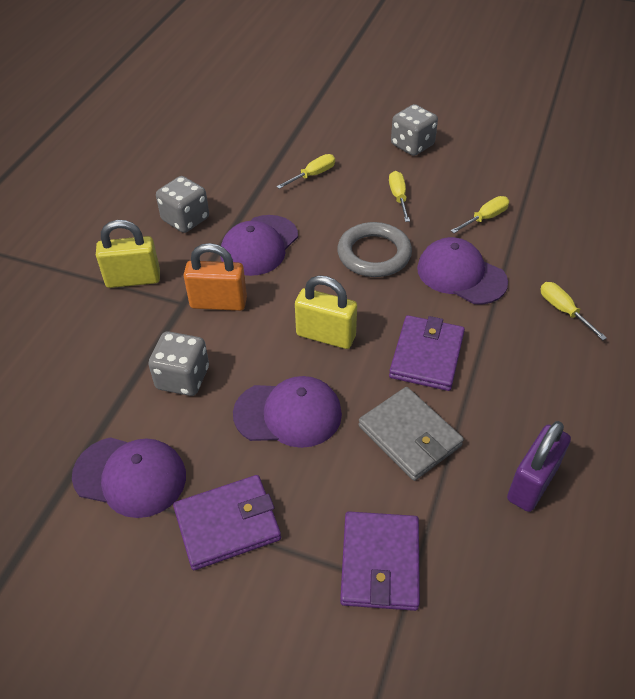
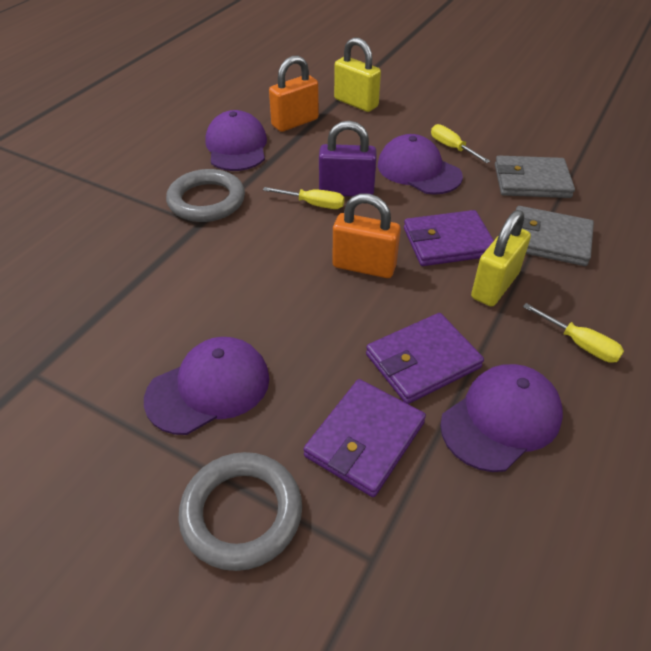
grey dice: [148,331,209,396] [156,176,209,233] [391,104,438,156] = 3 -> none = 0
grey ring: [337,222,412,277] = 1 -> [166,169,245,222] [178,452,302,571] = 2
grey wallet: [358,387,464,481] = 1 -> [495,156,575,198] [516,206,594,266] = 2
orange padlock: [184,243,247,311] = 1 -> [269,55,319,132] [332,194,401,278] = 2
yellow screwdriver: [276,154,335,189] [389,171,410,222] [451,196,509,233] [540,282,607,340] = 4 -> [263,187,345,209] [431,124,490,163] [523,303,624,363] = 3

